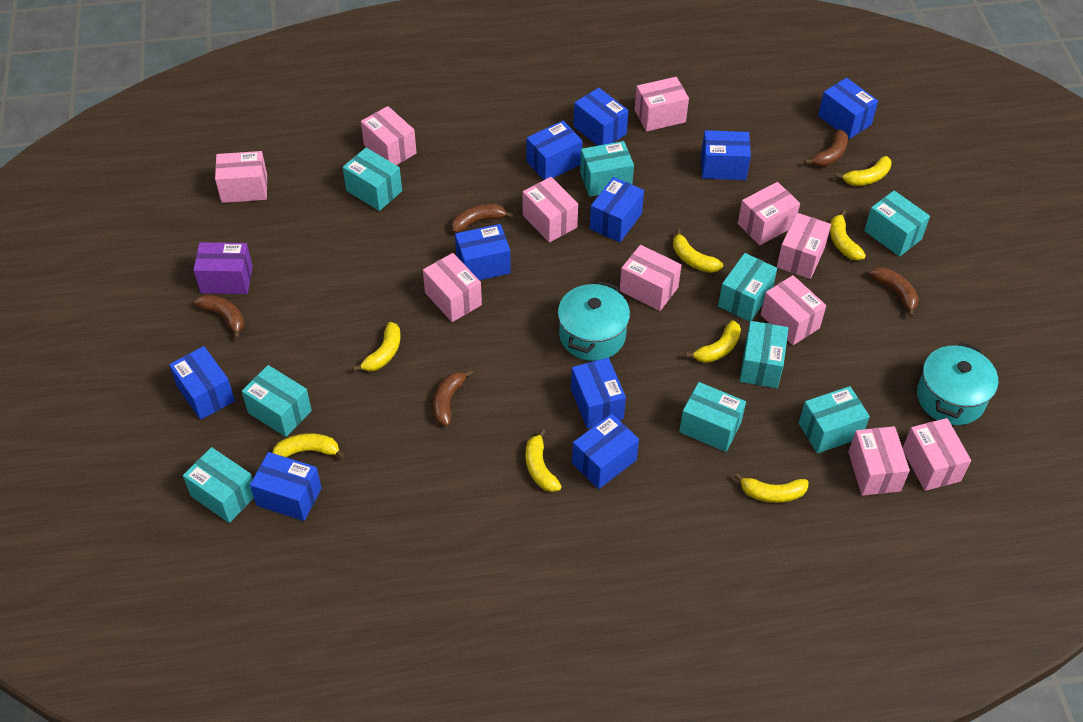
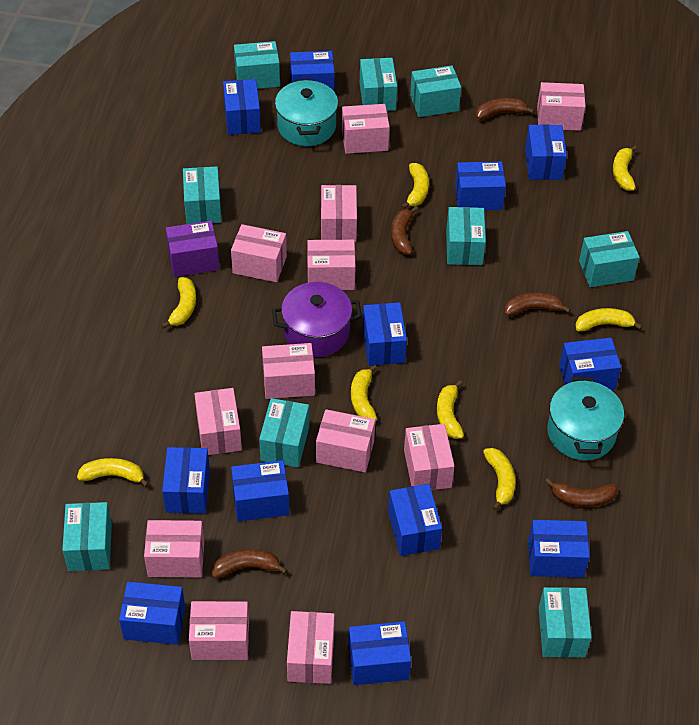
blue box: [169,346,235,420] [250,452,322,521] [455,224,511,280] [526,121,582,180] [571,358,626,429] [572,414,639,489] [573,88,628,146] [590,177,644,242] [701,130,751,180] [818,78,878,139] = 10 -> [119,582,185,645] [162,447,210,514] [223,79,261,135] [231,460,289,522] [290,51,335,91] [348,621,411,685] [362,302,407,366] [388,484,442,556] [455,161,506,210] [525,125,567,180] [528,520,590,578] [559,338,621,390] = 12
pink box: [215,151,267,203] [361,106,417,165] [423,253,482,322] [523,177,578,243] [620,245,681,311] [635,77,689,132] [738,182,800,245] [761,275,826,345] [777,213,831,279] [848,426,910,496] [903,418,971,491] = 11 -> [144,520,204,578] [189,601,249,660] [194,388,242,455] [231,224,287,282] [262,343,315,399] [287,611,335,684] [307,240,356,290] [316,409,375,472] [321,185,357,242] [342,104,390,154] [404,424,454,490] [537,82,586,131] = 12
purple pot: none = 0 -> [272,282,362,357] = 1

